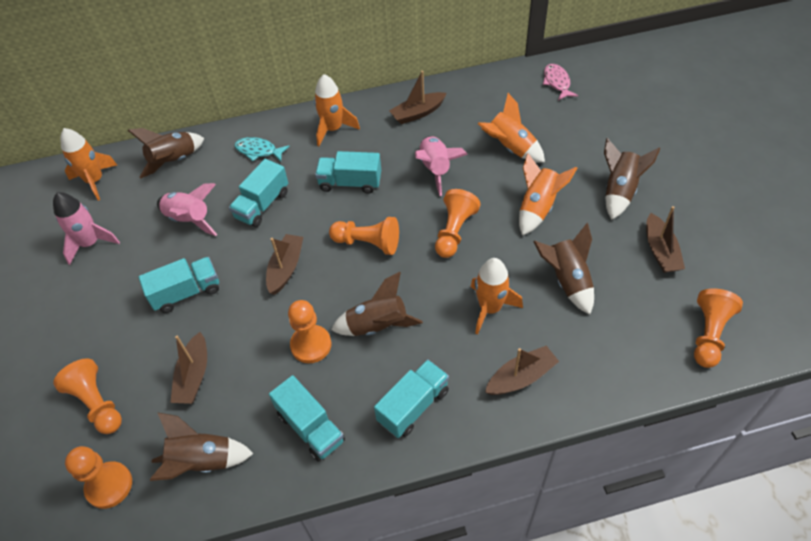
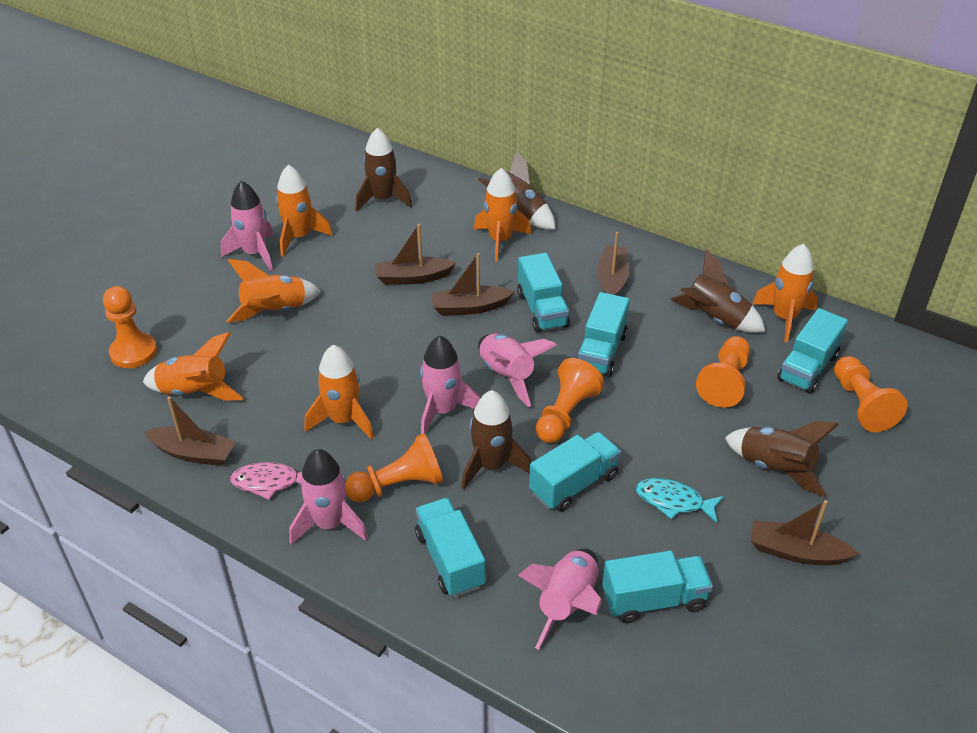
orange pawn: [53,358,122,434] [65,446,132,509] [288,300,331,363] [329,217,399,255] [435,189,480,258] [694,288,743,368] = 6 -> [103,286,157,368] [345,434,443,502] [536,358,604,443] [696,336,750,408] [834,356,907,432] = 5
orange rocket: [60,128,117,201] [314,74,360,146] [471,258,523,334] [478,93,545,163] [519,153,577,236] = 5 -> [143,332,243,401] [226,259,321,323] [276,165,333,256] [304,345,374,440] [474,168,531,262] [752,244,818,342] = 6
pink rocket: [53,192,120,265] [157,183,218,236] [415,136,468,196] = 3 -> [220,181,273,271] [289,449,368,545] [420,335,480,434] [478,333,557,407] [518,549,602,650] = 5
turquoise truck: [139,257,219,313] [229,159,288,227] [269,375,345,462] [315,151,381,194] [374,359,449,438] = 5 -> [415,498,486,597] [517,253,570,333] [529,432,621,512] [577,292,630,377] [602,551,713,623] [777,308,848,394] = 6

